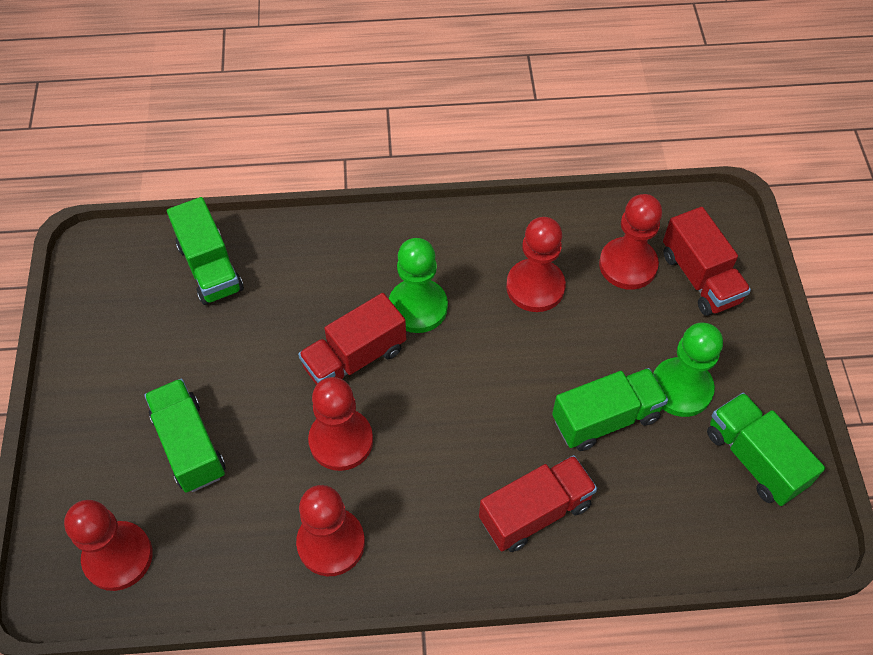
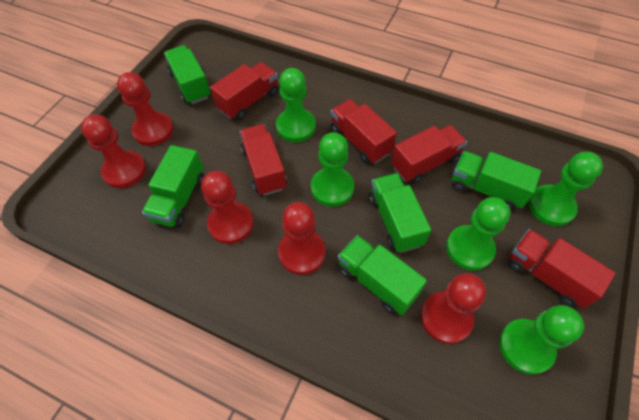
green pawn: [389,238,448,333] [653,322,723,417] = 2 -> [276,68,316,142] [311,132,354,207] [446,197,510,271] [499,305,584,375] [528,152,603,226] = 5
green truck: [144,378,226,493] [167,197,244,305] [552,368,668,451] [707,393,825,506] = 4 -> [142,145,204,228] [164,45,211,104] [338,235,427,315] [369,173,431,253] [452,151,541,211] = 5
red truck: [298,293,406,385] [479,455,597,552] [663,207,751,316] = 3 -> [210,62,278,120] [240,124,287,196] [331,99,397,164] [391,125,467,184] [508,229,616,308] = 5

